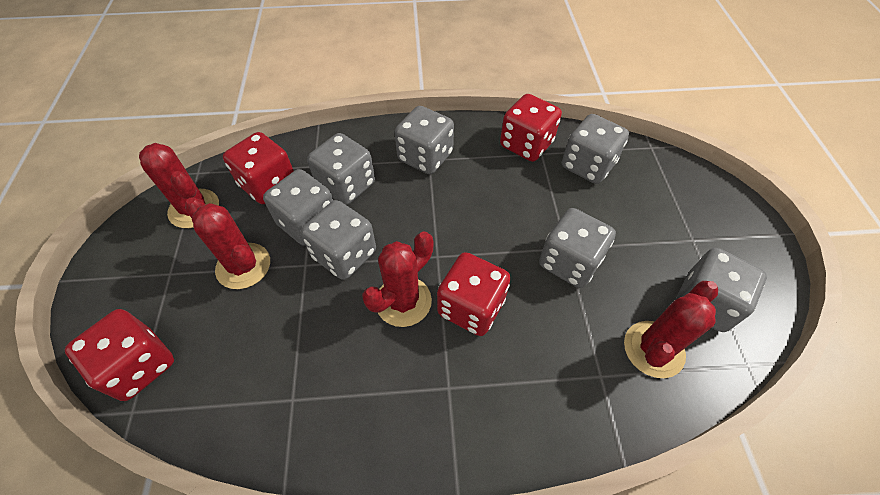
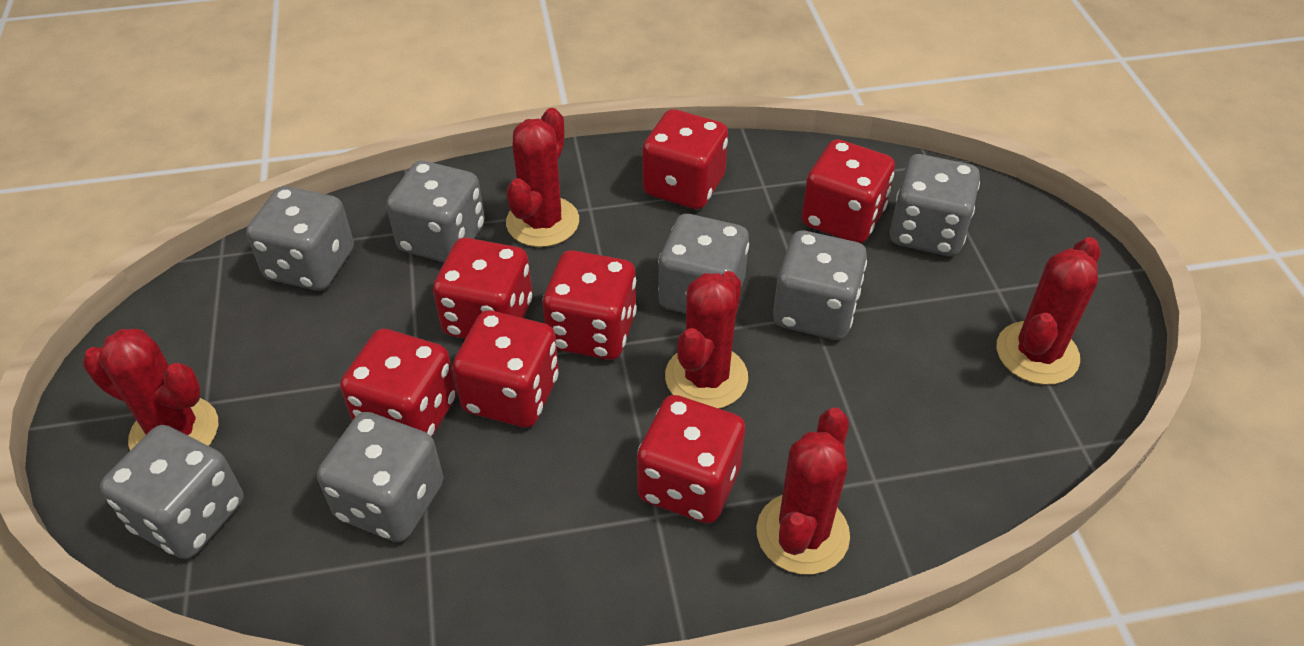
red cactus: [139,143,219,228] [185,197,270,289] [362,232,433,327] [624,281,718,378] = 4 -> [83,329,218,451] [506,108,579,247] [665,271,748,409] [756,407,850,575] [997,237,1101,385] = 5
red dice: [65,309,174,401] [223,132,294,204] [437,252,511,336] [500,94,562,162] = 4 -> [340,329,457,437] [433,238,532,339] [452,310,559,428] [542,250,637,360] [637,395,745,523] [642,109,728,209] [802,139,895,243] = 7

